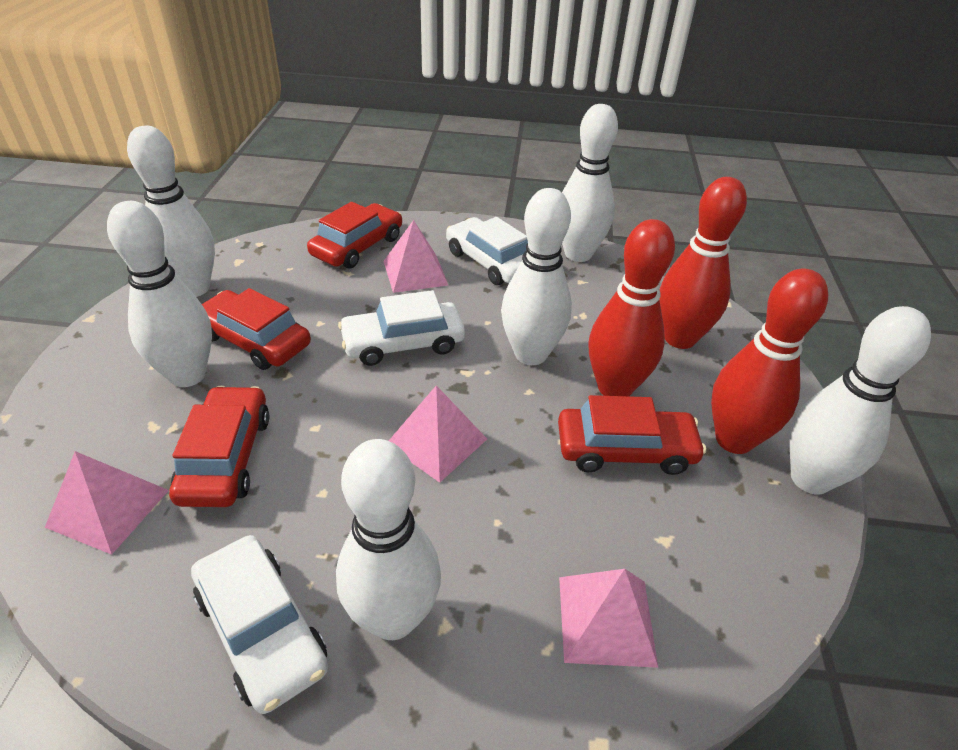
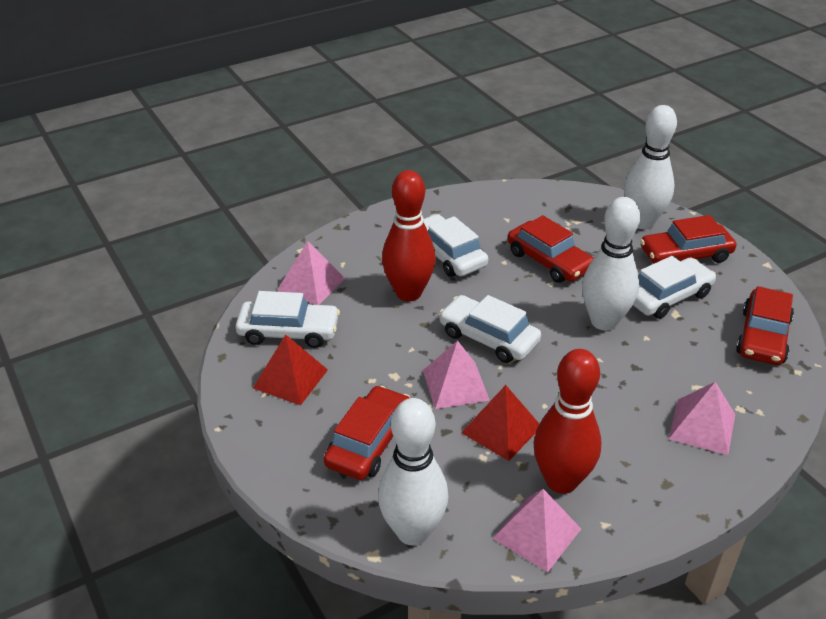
red bowling pin: [588,219,675,396] [659,177,747,349] [711,268,828,454] = 3 -> [382,170,436,301] [534,349,602,494] = 2
red pyramid: none = 0 -> [253,334,328,406] [461,385,539,461] = 2
white bowling pin: [107,201,212,387] [127,126,215,297] [336,439,441,640] [501,188,572,365] [562,104,618,262] [789,306,931,495] = 6 -> [378,398,448,546] [582,197,640,331] [624,105,677,229] = 3
white car: [191,535,328,714] [338,290,465,366] [446,217,528,285] = 3 -> [236,291,340,348] [424,214,488,277] [439,295,541,363] [633,256,716,319] = 4

